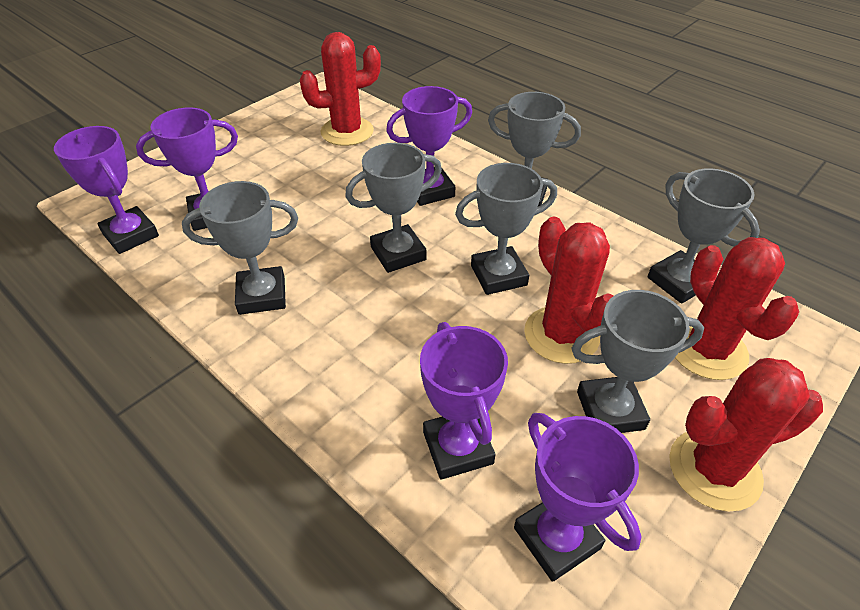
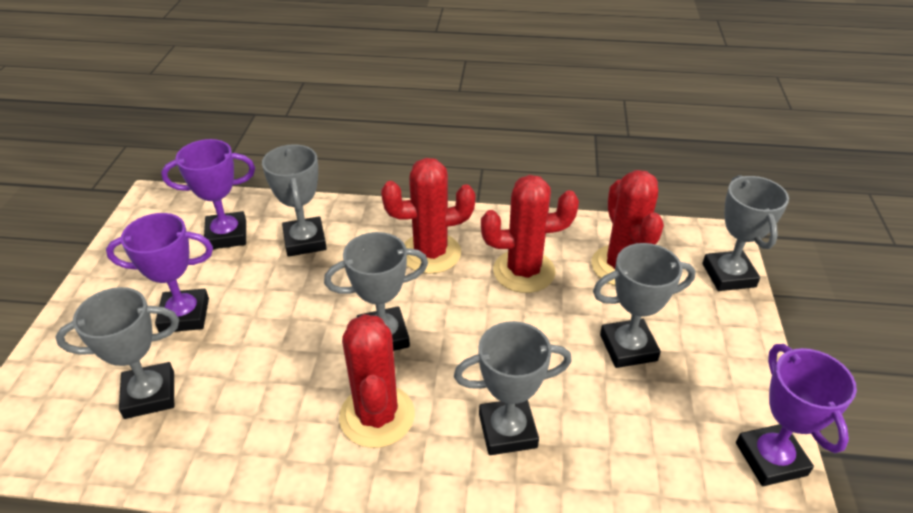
purple trophy: [54,126,159,254] [136,107,238,231] [386,86,472,206] [420,322,508,480] [514,413,642,582] = 5 -> [106,213,213,332] [161,139,255,249] [736,344,857,486] = 3

